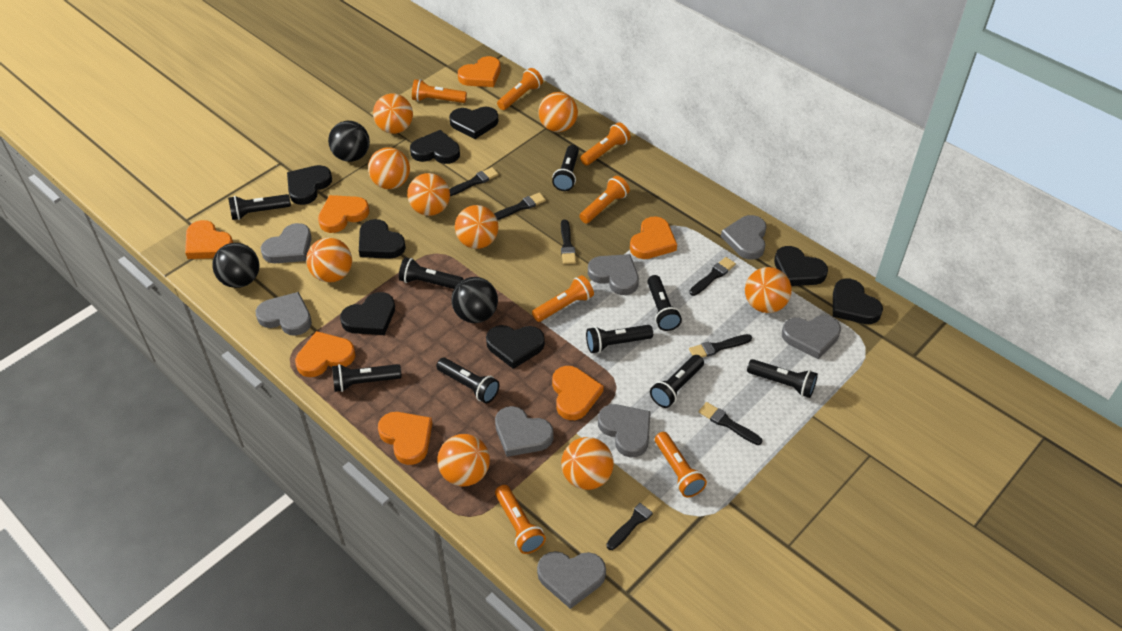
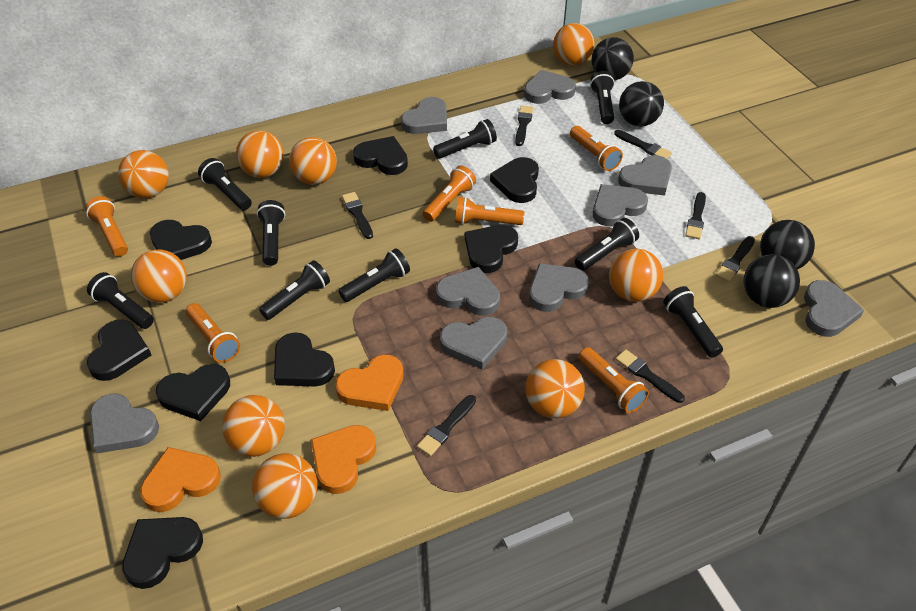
black ball: [212,243,259,288] [328,121,370,162] [451,277,498,323] = 3 -> [591,37,634,80] [619,81,664,127] [743,254,800,308] [760,220,815,270] = 4
grey heart: [256,292,312,336] [261,223,311,263] [495,406,553,457] [537,551,606,609] [588,254,639,295] [598,404,651,457] [721,215,767,260] [782,315,841,359] = 8 -> [90,393,159,453] [401,97,447,134] [436,267,500,316] [440,317,507,369] [524,70,576,104] [529,263,589,312] [593,184,648,227] [618,155,672,195] [804,280,864,337] = 9
orange flashlight: [412,79,467,103] [495,485,546,554] [497,68,543,110] [532,275,594,322] [579,176,630,223] [580,122,631,166] [655,432,707,497] = 7 -> [85,196,128,257] [186,303,240,363] [423,165,476,222] [455,197,524,225] [570,126,623,171] [579,347,649,413] = 6
orange heart: [185,220,233,259] [295,331,355,377] [318,195,369,233] [378,412,432,465] [458,56,501,87] [552,366,604,420] [630,216,677,259] = 7 -> [140,447,221,512] [311,425,376,494] [335,354,404,411] = 3

